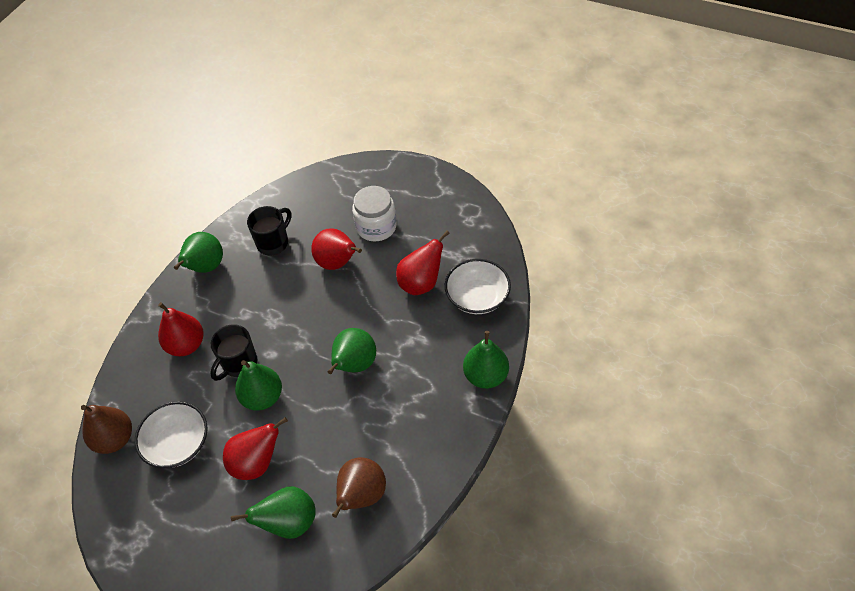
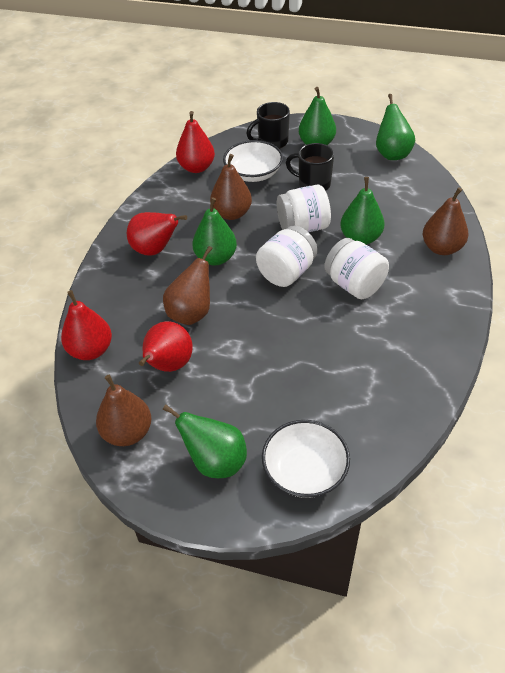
brown pear: [81,405,132,454] [332,457,386,518] = 2 -> [96,375,152,446] [163,246,213,325] [210,154,252,220] [423,187,468,255] = 4
white jar: [352,186,397,241] = 1 -> [256,226,317,287] [277,185,331,232] [324,238,389,299] = 3

